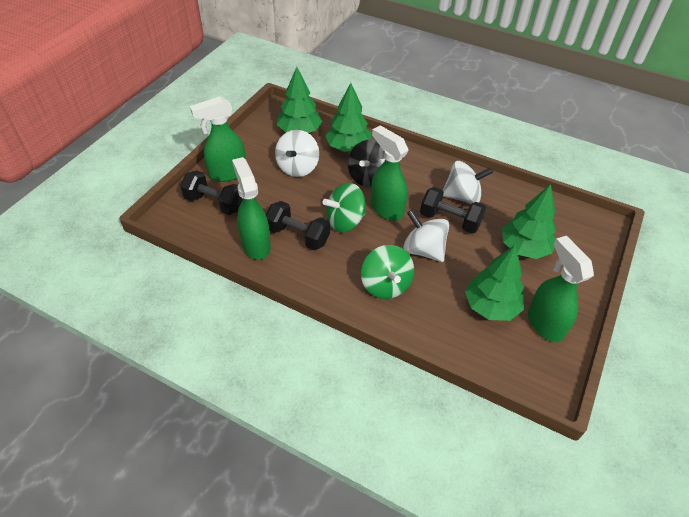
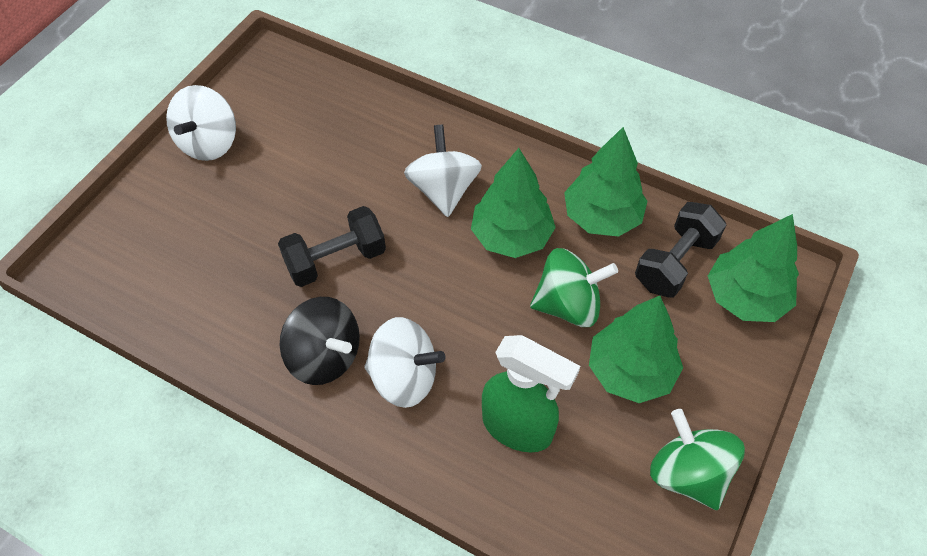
black dumbbell: [180,170,243,215] [266,201,330,250] [420,187,486,234] = 3 -> [278,206,386,287] [635,202,727,298] = 2
green spray bottle: [190,96,246,182] [232,157,271,260] [371,125,409,221] [528,236,594,342] = 4 -> [482,335,580,452] = 1

